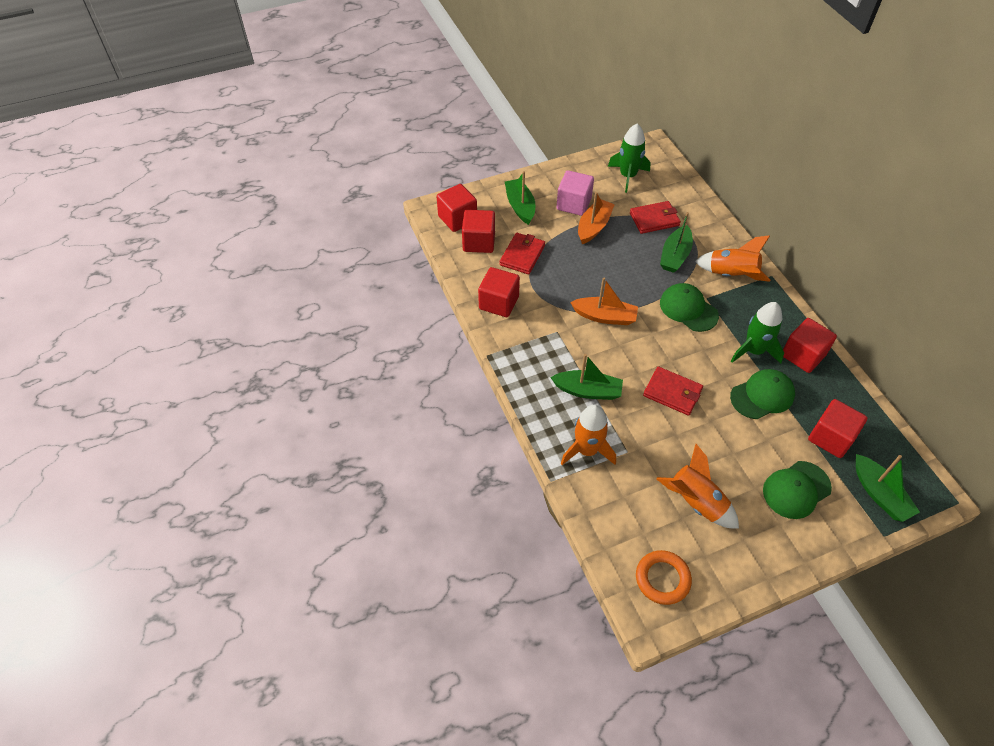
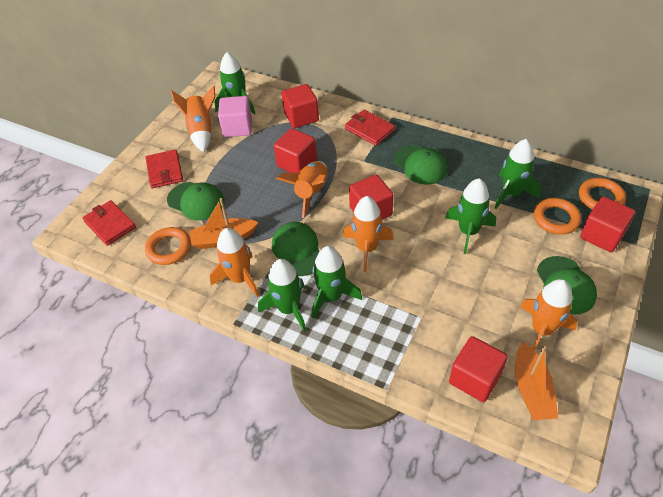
green boat: [505,171,535,225] [550,354,623,400] [660,212,693,273] [856,454,920,522] = 4 -> none = 0
green cap: [660,283,719,332] [730,369,795,419] [763,461,832,519] = 3 -> [167,182,225,221] [272,222,320,276] [393,145,447,185] [537,256,597,315] = 4
green rocket: [608,124,651,193] [731,302,784,363] = 2 -> [215,52,256,115] [258,259,306,332] [312,246,362,319] [445,178,496,254] [495,139,541,209] = 5
orange ring: [636,550,692,605] = 1 -> [145,227,191,265] [534,198,581,235] [579,178,626,210] = 3
orange rocket: [561,405,616,465] [656,444,739,529] [695,235,770,282] = 3 -> [171,86,215,152] [210,228,259,297] [276,161,328,218] [343,196,393,272] [520,279,577,350] = 5

